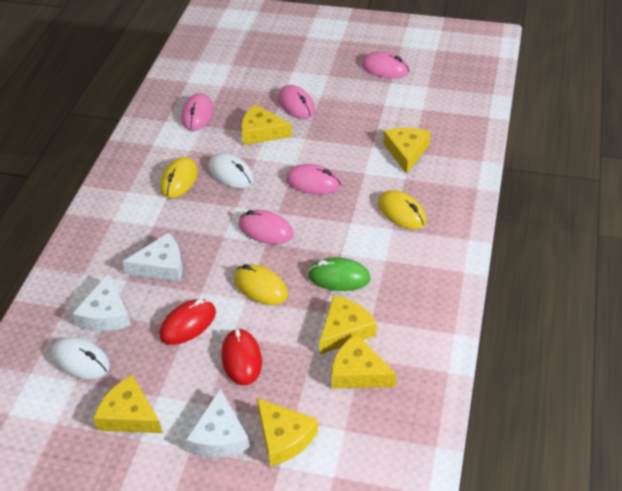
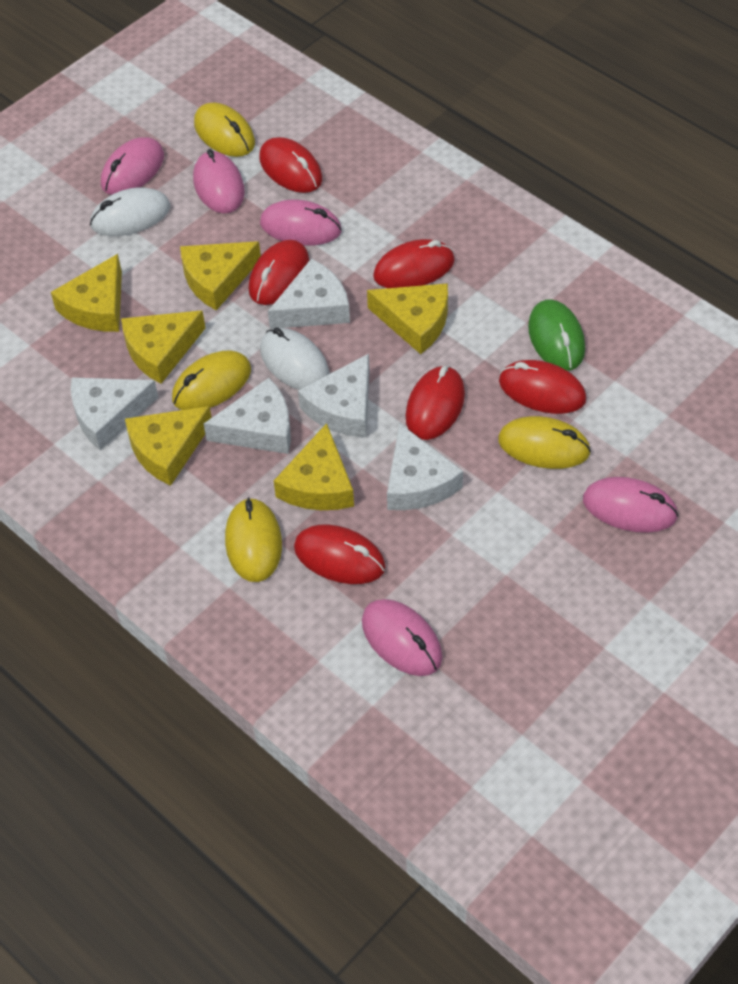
red mouse: [160,299,216,345] [221,328,262,385] = 2 -> [249,240,309,305] [259,137,322,193] [294,525,385,584] [373,239,455,288] [405,366,465,440] [499,360,586,414] = 6
white cheese: [72,273,131,331] [122,233,182,282] [186,389,250,457] = 3 -> [71,377,158,450] [204,378,291,454] [268,259,350,329] [298,354,370,437] [387,423,463,510] = 5
yellow mouse: [160,157,198,198] [234,264,288,305] [378,190,427,229] = 3 -> [172,350,251,410] [194,103,255,157] [225,497,282,582] [498,416,591,469] = 4

